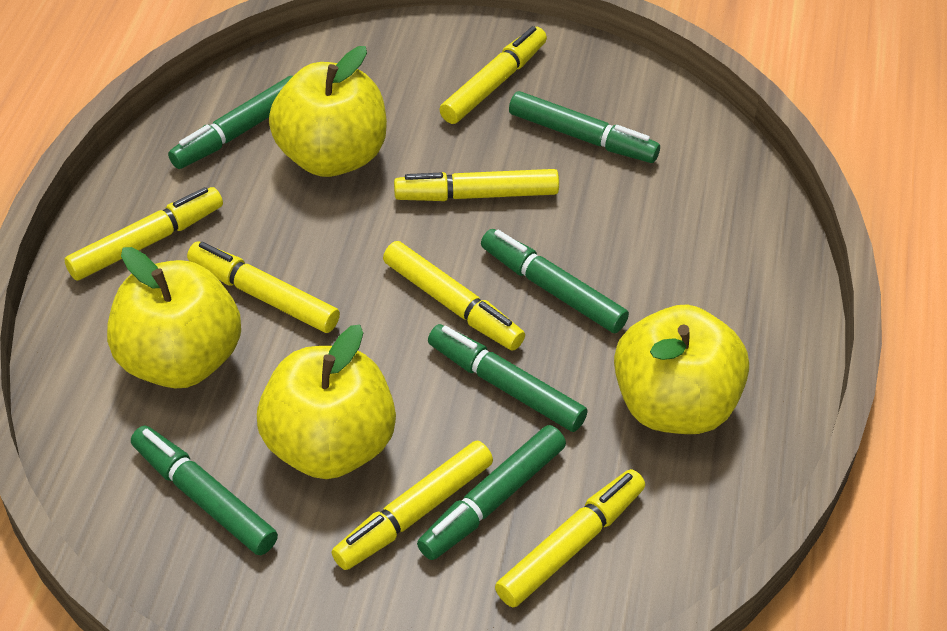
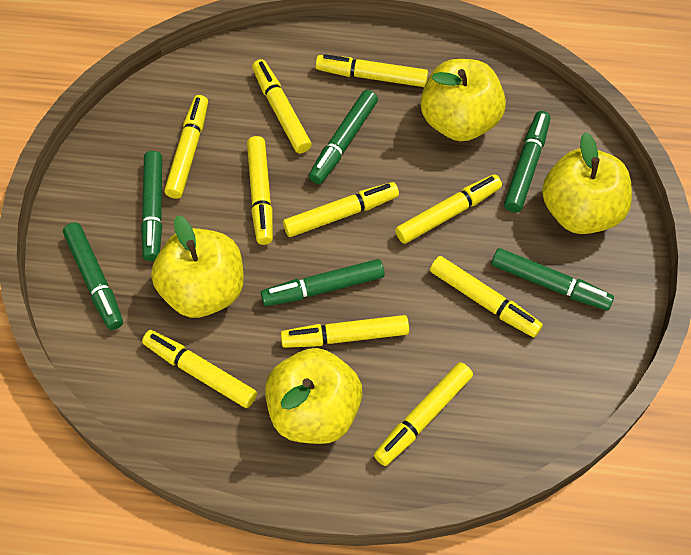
yellow marker: [64,187,223,281] [187,242,340,333] [332,441,493,570] [383,241,525,351] [394,169,559,201] [439,26,547,124] [495,469,645,607] = 7 -> [142,330,257,408] [164,95,208,199] [247,136,273,245] [252,59,312,153] [281,315,409,348] [283,182,399,237] [315,54,428,87] [374,362,473,466] [395,174,502,244] [430,256,543,337] = 10

